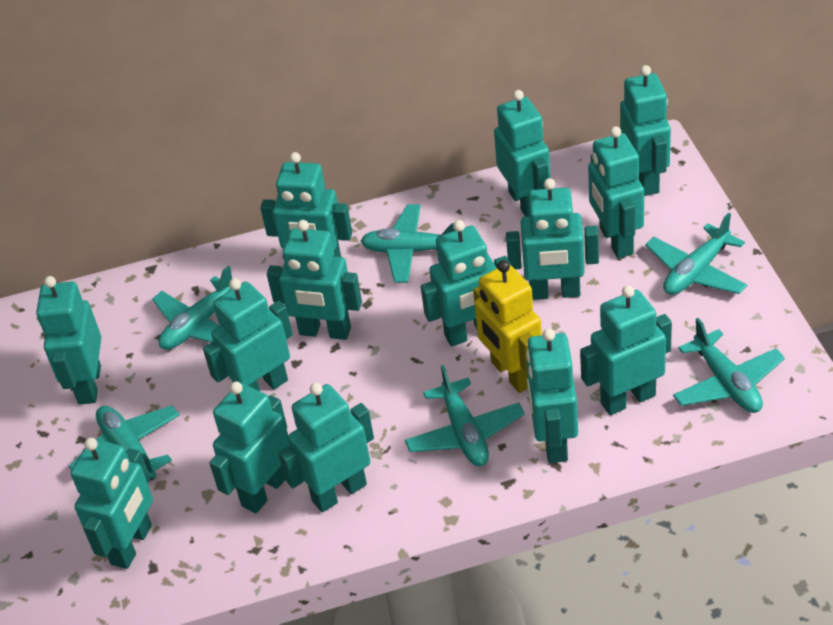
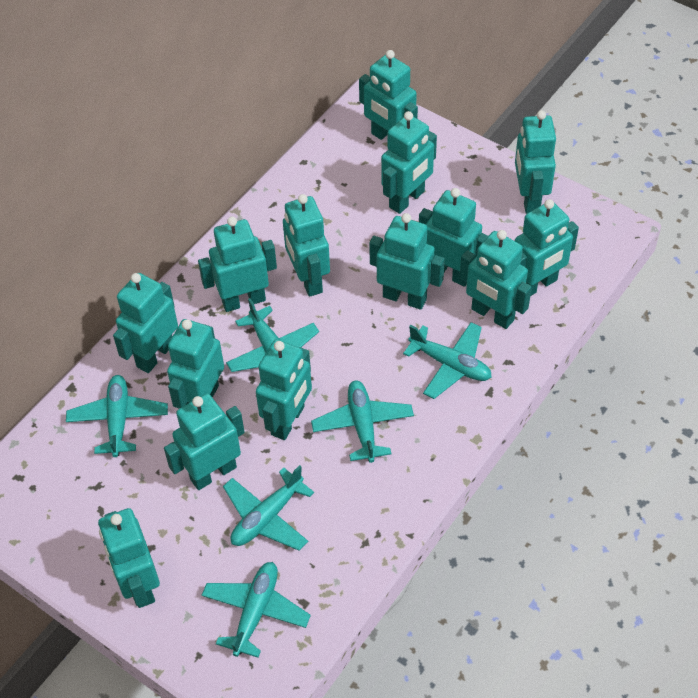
yellow robot: [473,260,542,393] = 1 -> none = 0

